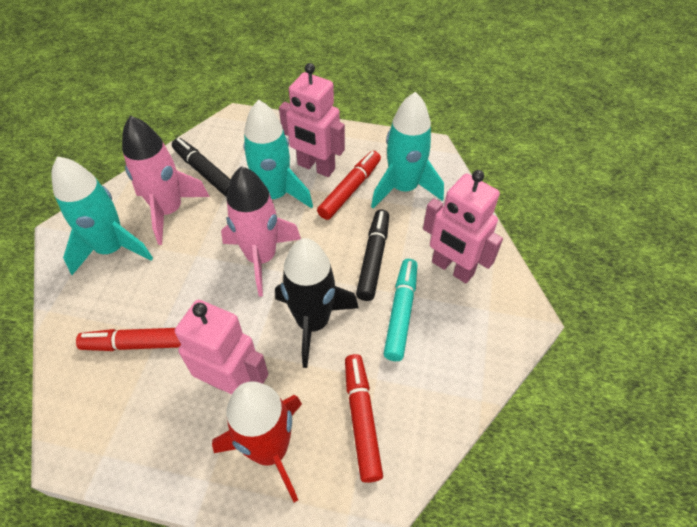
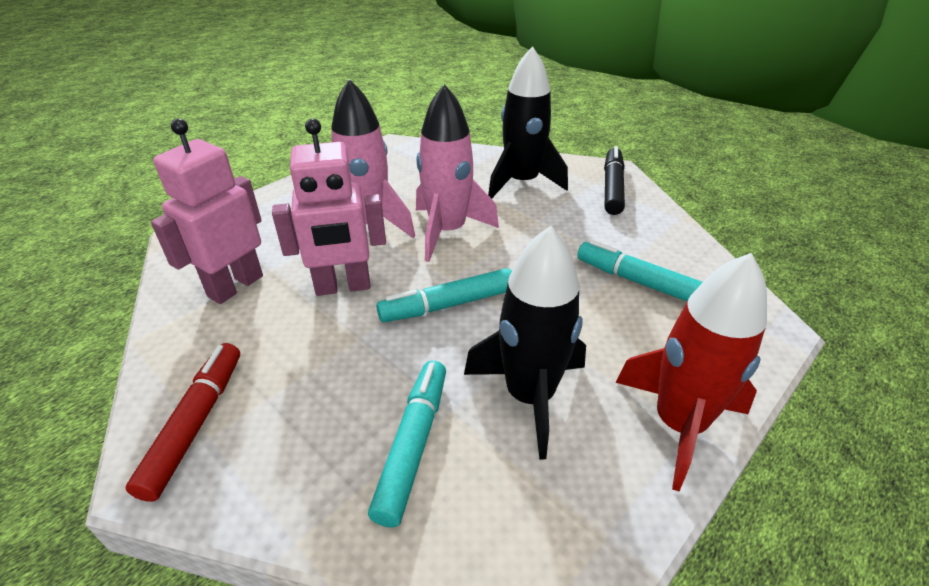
black marker: [172,138,231,197] [356,209,389,301] = 2 -> [604,146,625,215] = 1
black rocket: [275,238,358,368] = 1 -> [464,226,586,460] [488,46,568,199] = 2
pink robot: [175,300,268,394] [279,63,345,177] [423,170,503,283] = 3 -> [151,118,263,304] [272,118,386,296] = 2
red marker: [76,328,181,351] [317,151,381,220] [345,354,383,483] = 3 -> [125,343,240,502] = 1
turquoise marker: [384,259,417,361] = 1 -> [368,361,446,528] [376,268,512,322] [577,240,703,301] = 3
turquoise rocket: [51,156,153,275] [244,100,313,208] [371,92,444,209] = 3 -> none = 0

